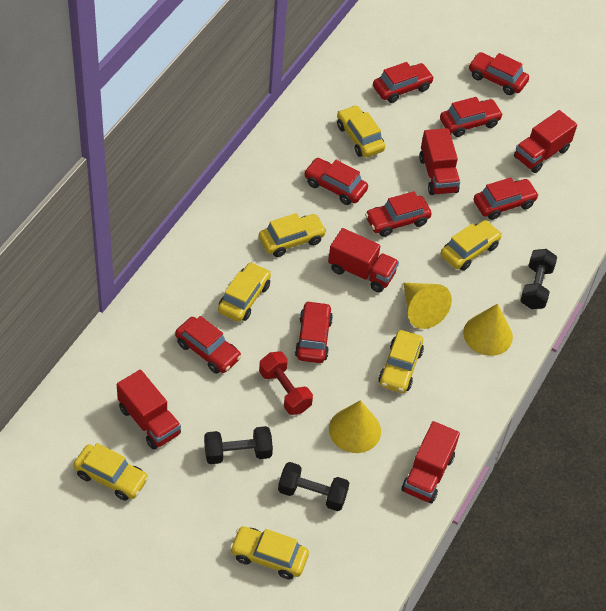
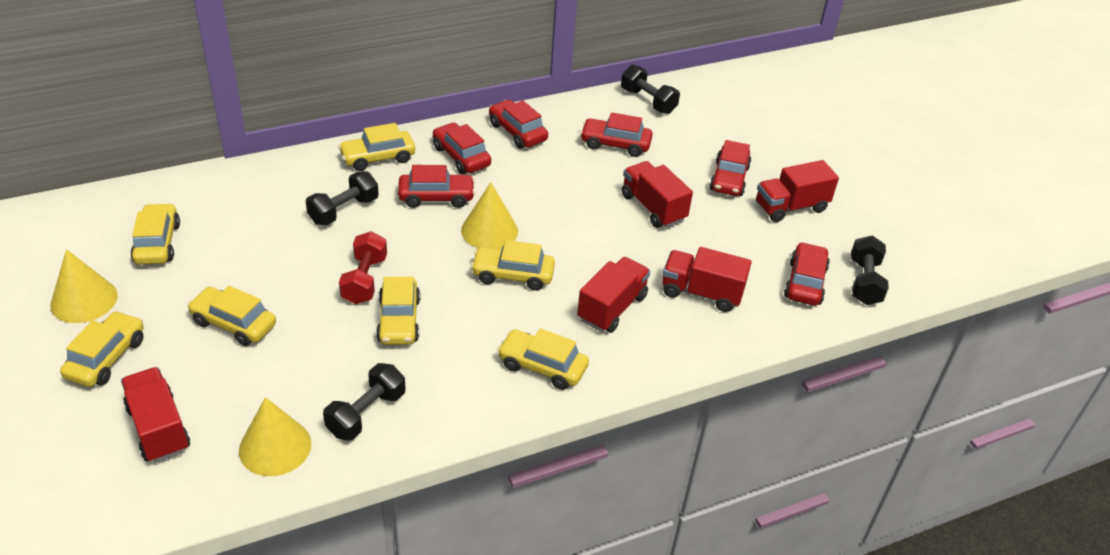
black dumbbell: [204,426,273,464] [278,462,349,511] [520,249,557,309] = 3 -> [306,171,379,225] [323,363,405,441] [621,65,680,114] [851,236,889,305] = 4
red car: [175,316,242,374] [295,301,333,363] [304,158,368,205] [365,191,432,237] [373,62,434,103] [440,97,503,137] [468,52,529,95] [474,177,539,220] = 8 -> [398,165,475,208] [433,122,491,174] [489,100,548,149] [580,112,653,157] [709,140,752,196] [784,242,830,306] = 6

